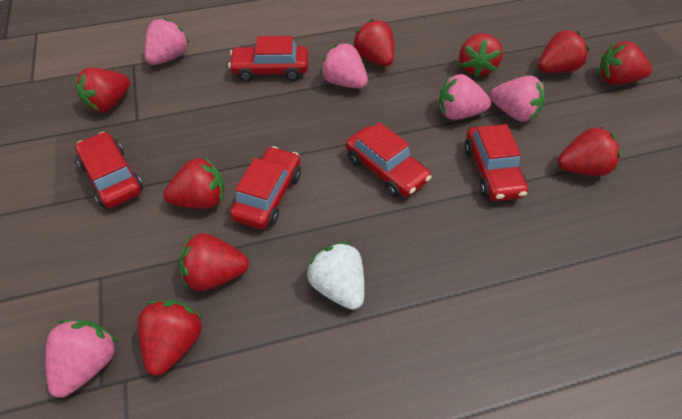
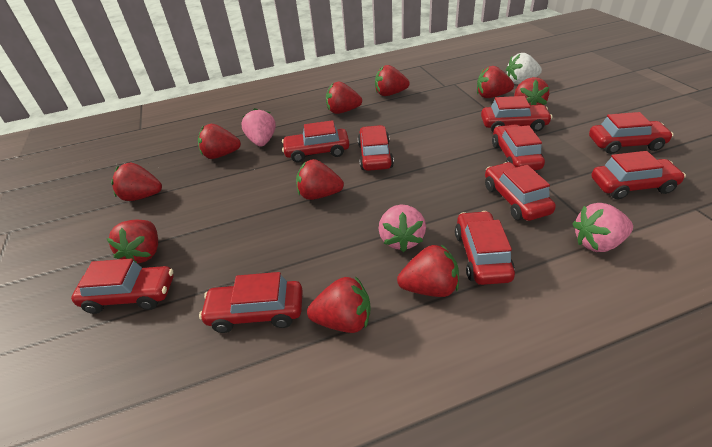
pink strawberry: [45,320,118,398] [144,18,189,65] [320,43,368,88] [438,74,491,120] [490,75,545,122] = 5 -> [241,108,276,147] [379,204,426,252] [572,203,633,252] = 3
red car: [75,132,143,208] [228,36,308,82] [230,146,301,229] [346,122,432,198] [464,124,528,201] = 5 -> [71,258,173,314] [199,272,303,333] [282,120,349,162] [358,125,394,171] [455,211,515,285] [481,96,552,132] [485,162,556,221] [492,124,545,170] [589,112,674,154] [591,151,686,199] = 10
red strawberry: [75,68,130,112] [138,300,203,376] [163,157,224,209] [179,233,249,291] [353,19,394,66] [459,34,503,77] [538,30,589,73] [557,127,621,176] [599,41,652,84] = 9 -> [107,220,158,264] [111,163,162,201] [198,124,241,159] [296,159,344,200] [307,276,371,333] [326,82,362,114] [375,65,410,96] [397,244,459,297] [477,66,514,98] [514,77,549,105] = 10

